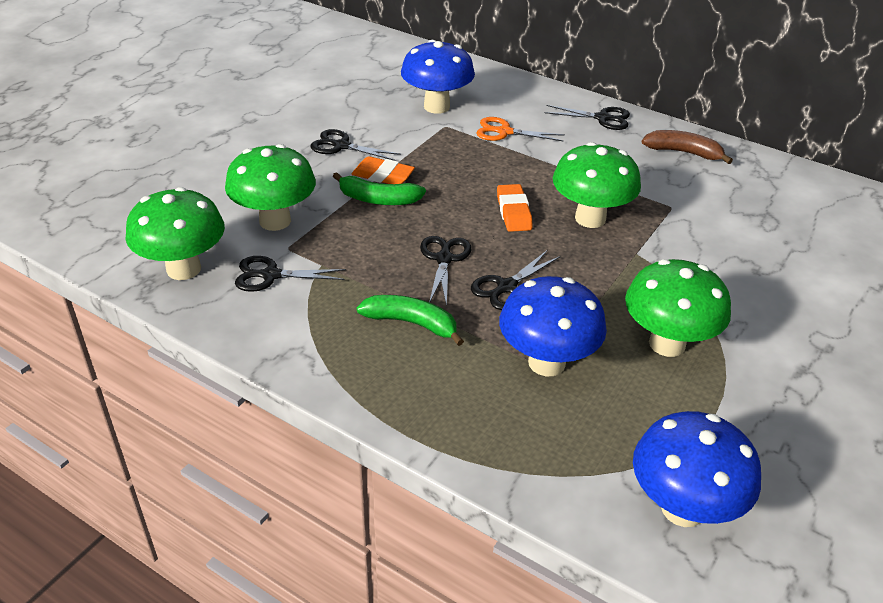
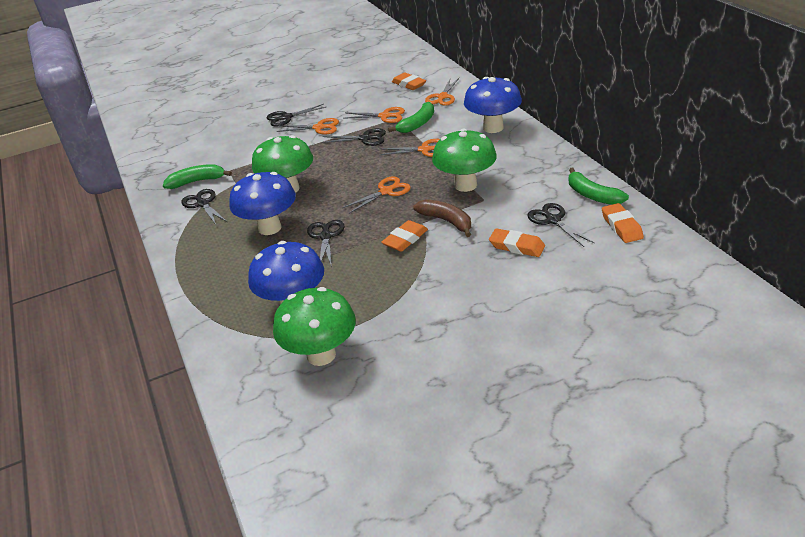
green banana: [333,172,426,205] [357,295,464,346] = 2 -> [163,164,232,189] [388,102,434,133] [569,168,629,205] = 3
green mushroom: [125,187,225,280] [225,144,316,231] [553,142,641,228] [625,259,731,357] = 4 -> [252,135,313,193] [273,287,356,366] [432,128,497,192] = 3
orange eraser: [351,156,415,184] [497,184,533,232] = 2 -> [381,220,428,252] [392,72,426,90] [489,228,545,257] [602,203,644,243] = 4
orange scissors: [477,117,565,141] = 1 -> [277,118,339,135] [342,177,411,213] [343,107,405,123] [380,139,440,157] [425,78,459,106] = 5

